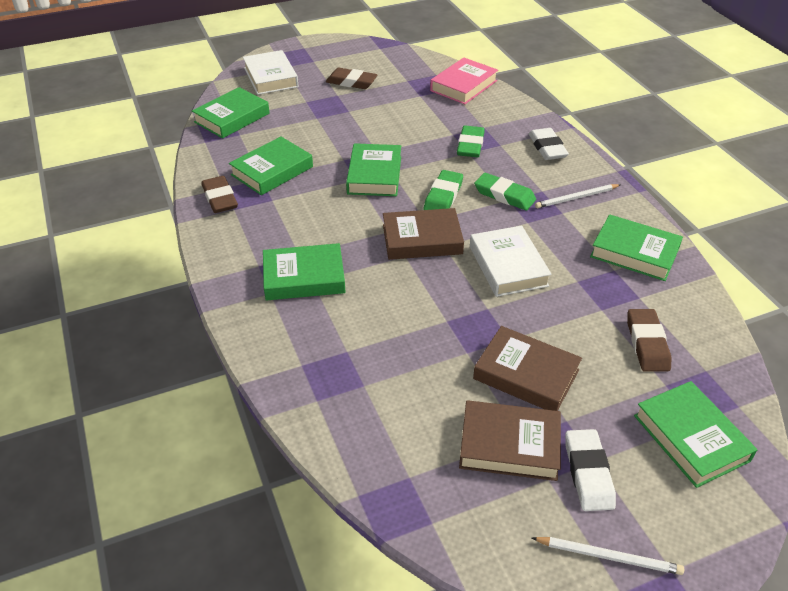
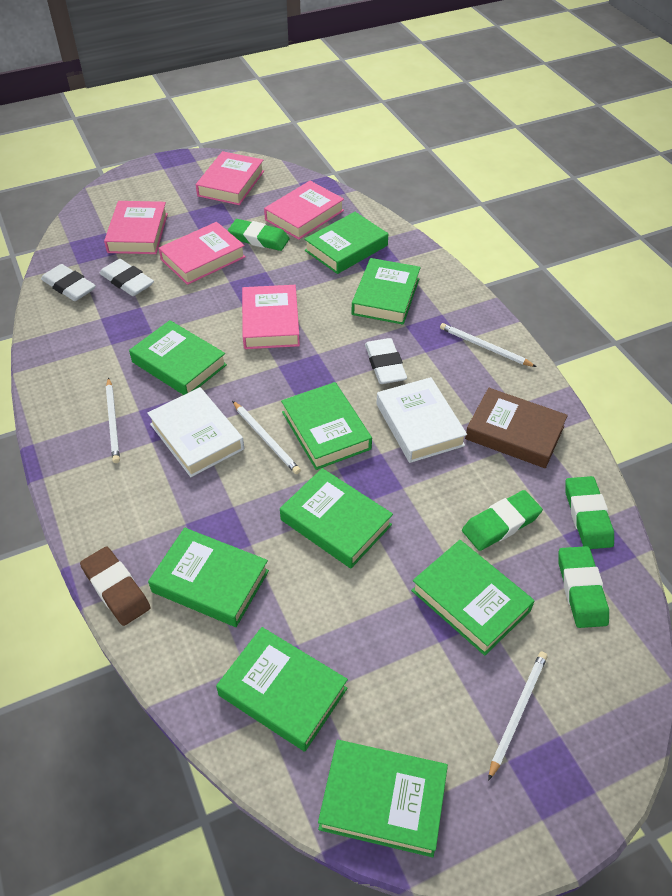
brown book: [383,208,464,260] [459,400,561,481] [473,326,582,411] = 3 -> [465,388,568,468] = 1
brown eraser: [201,176,238,213] [326,68,378,89] [627,309,671,372] = 3 -> [80,546,151,626] = 1
green book: [192,87,270,139] [229,137,313,195] [263,243,345,300] [346,143,401,196] [590,214,683,281] [634,381,758,488] = 6 -> [129,320,227,395] [148,528,269,627] [216,627,348,751] [280,468,393,568] [281,382,372,470] [304,212,388,274] [318,740,448,857] [352,258,421,325] [411,540,535,656] = 9
green eraser: [423,170,463,210] [457,126,485,157] [474,173,536,211] = 3 -> [228,219,289,251] [462,490,543,551] [558,546,609,628] [565,476,614,549] = 4
pink book: [430,58,498,104] = 1 -> [104,201,168,254] [159,222,246,285] [196,151,264,205] [242,285,300,349] [264,181,344,240] = 5
white eraser: [529,128,569,160] [565,429,616,511] = 2 -> [41,264,96,301] [99,259,154,296] [365,338,407,384] = 3
white pencil: [532,537,684,575] [535,184,621,208] = 2 -> [106,378,120,463] [232,401,301,474] [440,323,536,367] [488,652,547,781] = 4

